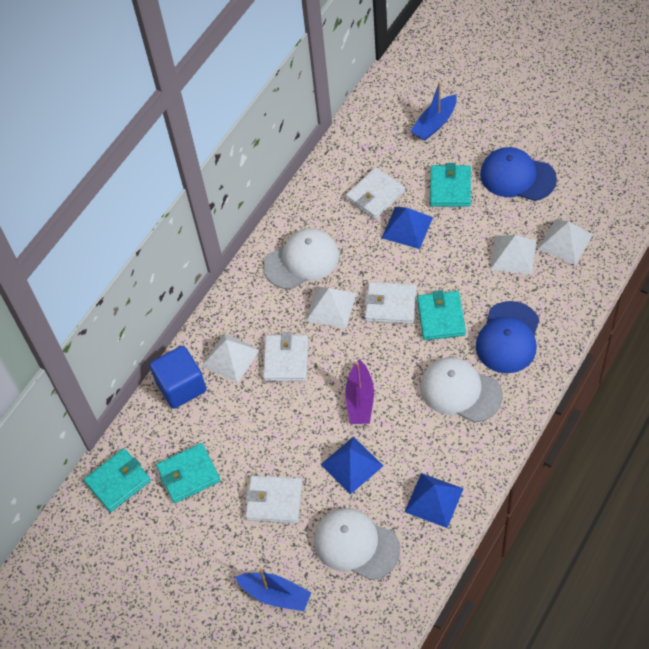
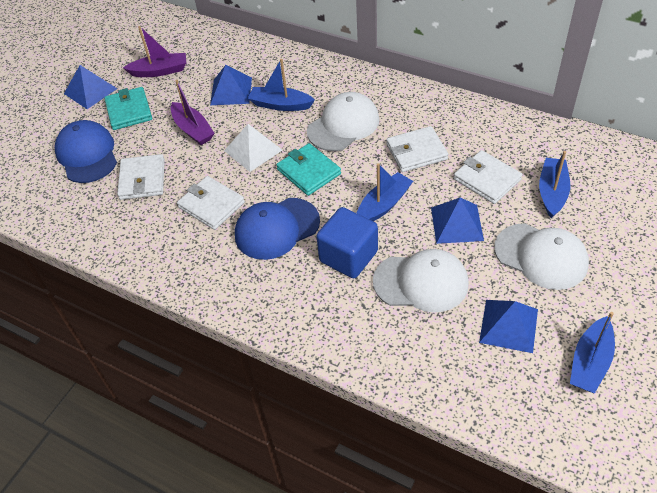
blue boat: [235,568,312,611] [410,82,457,141] = 2 -> [248,59,315,111] [357,163,413,221] [539,151,570,218] [570,312,615,394] = 4
blue pyramid: [321,437,383,494] [382,207,433,249] [405,473,464,528] = 3 -> [64,65,117,109] [210,65,252,105] [431,198,484,244] [479,300,538,353] = 4
purple boat: [345,359,374,424] = 1 -> [123,26,186,77] [171,80,215,145] = 2
turquoise wallet: [84,448,151,512] [156,443,220,503] [417,290,466,340] [430,163,471,207] = 4 -> [104,87,152,130] [276,143,341,196] = 2
white pyramid: [202,333,260,383] [306,286,356,328] [490,235,537,275] [538,219,593,265] = 4 -> [224,124,282,172] = 1

